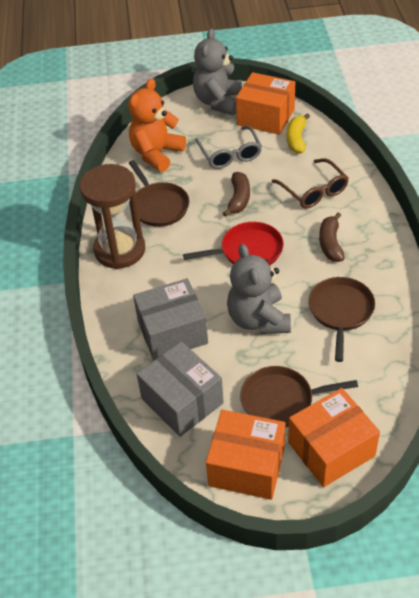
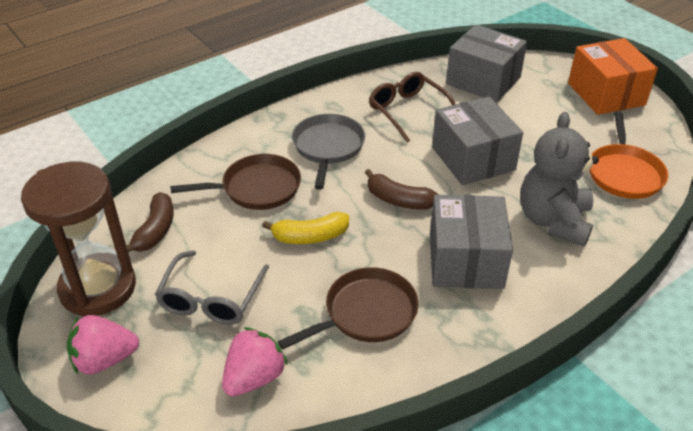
brown pan: [129,160,189,227] [240,366,358,427] [309,277,375,362] = 3 -> [170,154,301,210] [278,267,419,349] = 2
grey box: [133,278,208,360] [137,341,224,437] = 2 -> [430,195,513,289] [432,96,523,185] [446,25,527,102] = 3
grey pan: none = 0 -> [292,114,365,190] = 1
grey teddy bear: [193,28,242,115] [227,244,291,334] = 2 -> [520,112,599,247] = 1
orange box: [206,410,285,500] [236,72,295,135] [288,388,380,487] = 3 -> [568,38,658,115] = 1
orange pan: none = 0 -> [589,111,668,199] = 1
orange teddy bear: [128,78,186,172] = 1 -> none = 0
pink strawberry: none = 0 -> [67,315,139,375] [222,327,288,396] = 2
red pan: [183,222,284,266] = 1 -> none = 0

